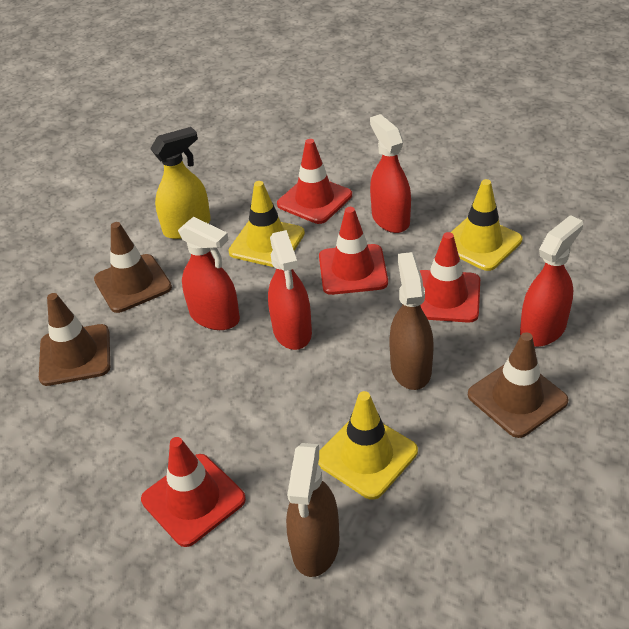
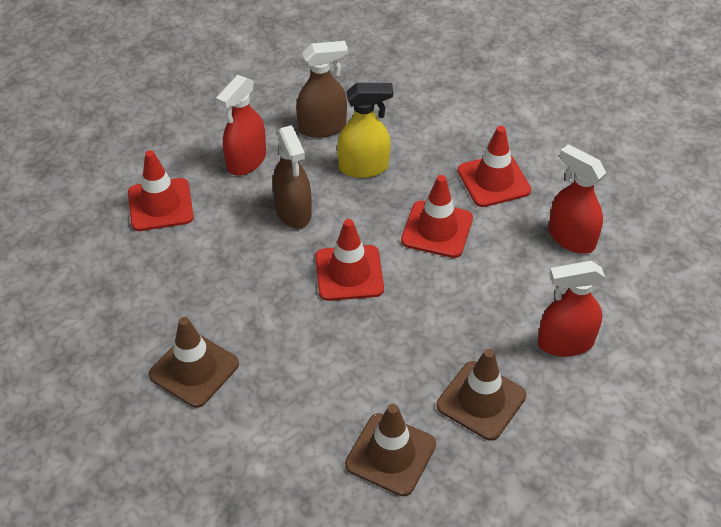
red spray bottle: [178,217,240,330] [268,230,312,350] [370,114,411,233] [520,215,583,347] = 4 -> [216,75,266,176] [538,261,605,357] [548,144,606,254] = 3
yellow traffic cone: [228,181,305,267] [318,391,418,500] [440,179,522,271] = 3 -> none = 0

